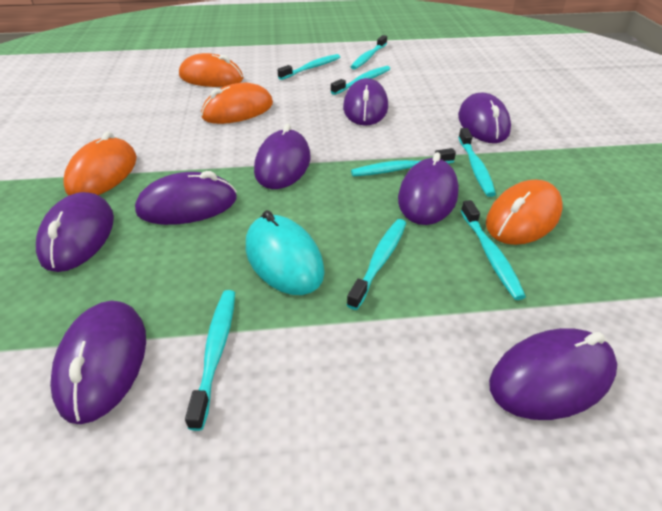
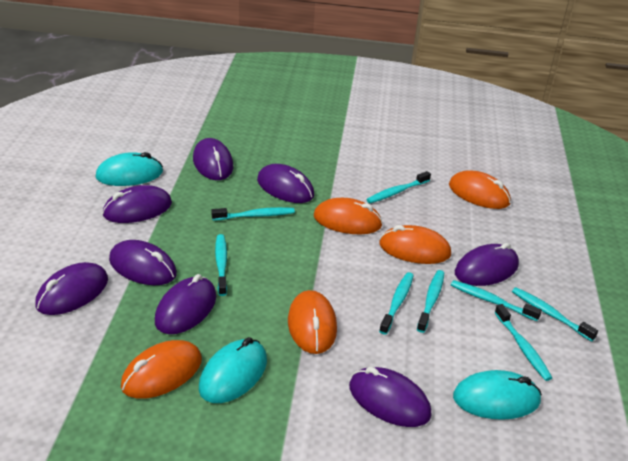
orange mouse: [63,132,137,196] [179,53,244,87] [201,83,273,124] [486,180,563,245] = 4 -> [121,340,202,399] [288,290,337,354] [314,198,383,234] [379,225,451,264] [449,170,511,209] = 5
turquoise mouse: [246,210,325,295] = 1 -> [96,152,163,186] [199,337,267,403] [453,370,542,420] = 3

